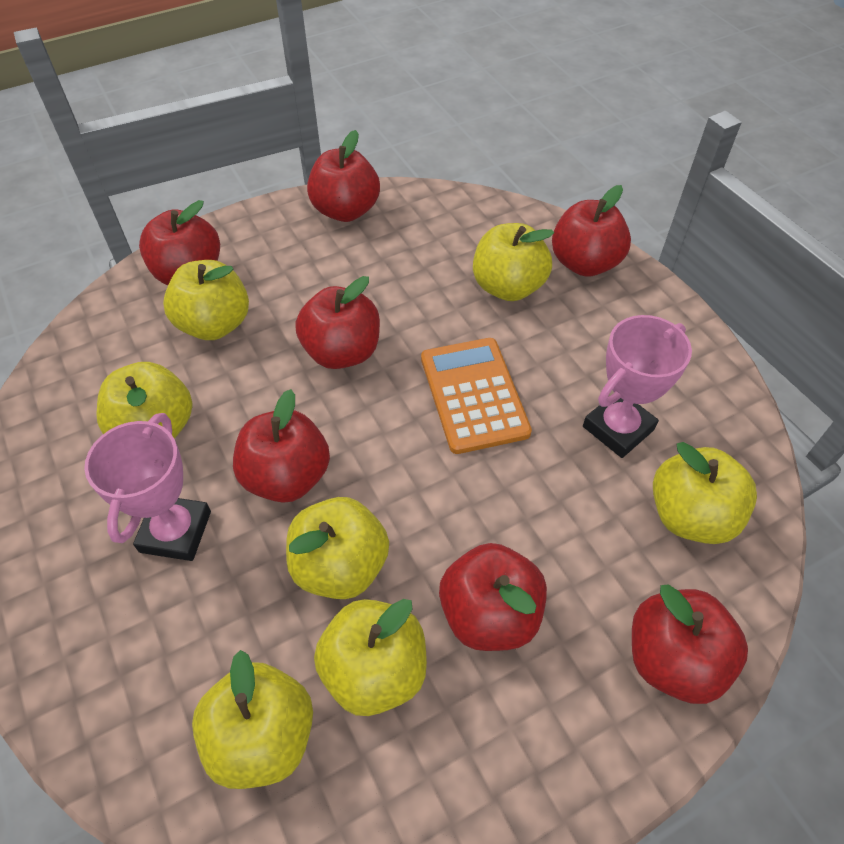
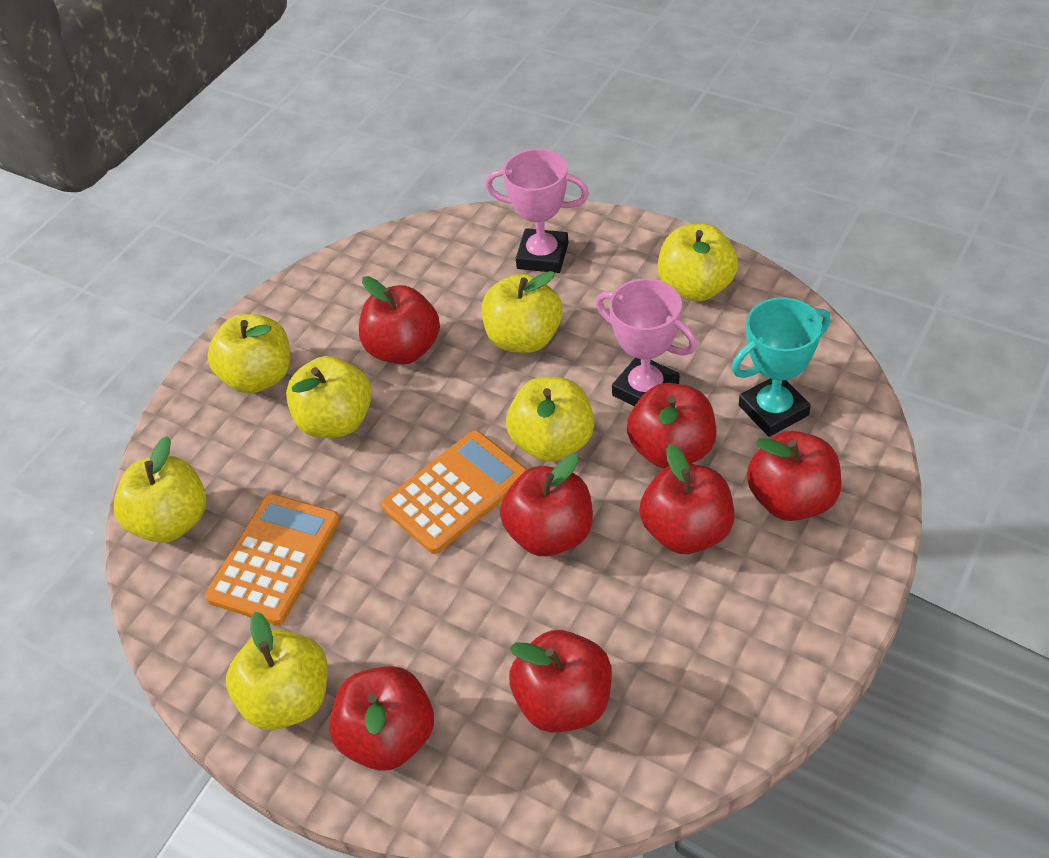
orange calculator: [421,338,532,454] = 1 -> [205,494,340,625] [381,430,527,554] = 2
turquoise trophy: none = 0 -> [732,297,830,437] = 1

